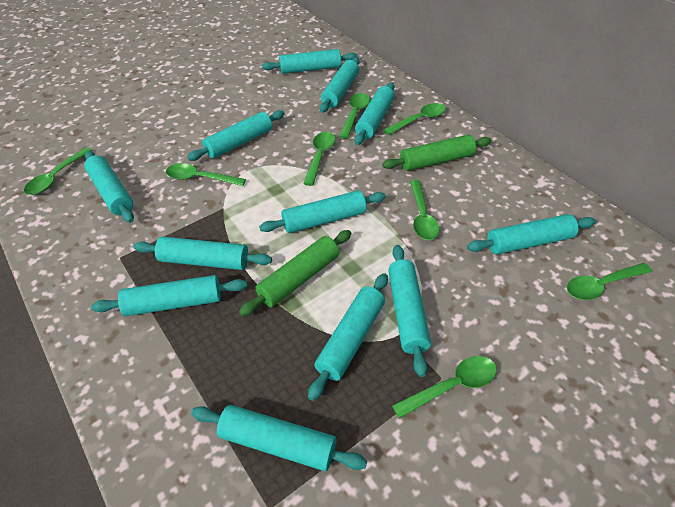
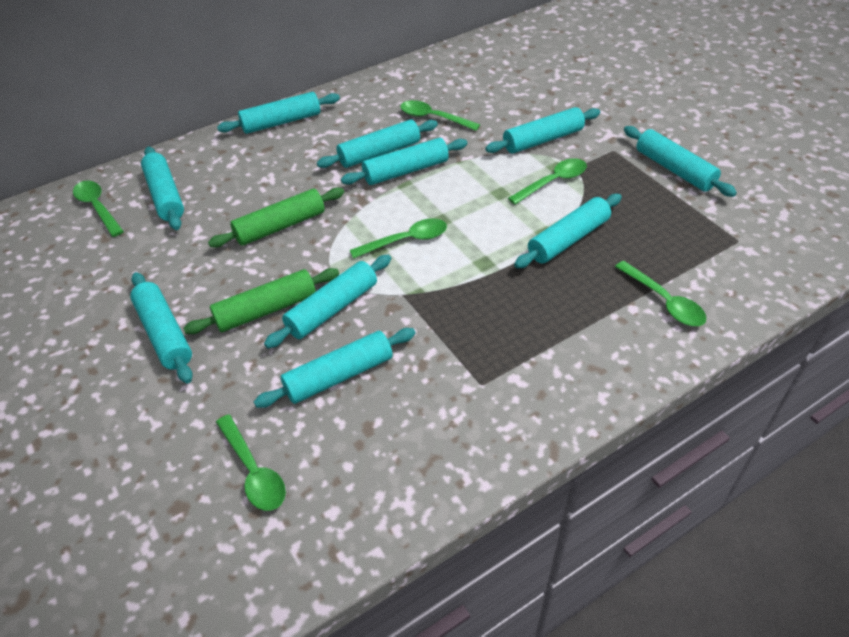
green spoon: [24,148,92,195] [166,163,246,186] [303,132,335,186] [339,93,370,139] [384,103,446,135] [392,356,497,419] [410,180,440,240] [567,263,652,300] = 8 -> [73,181,124,237] [216,414,286,511] [350,218,447,259] [400,100,480,131] [508,158,587,205] [615,261,706,326] = 6
turquoise rolling pin: [84,151,134,223] [91,275,247,316] [134,236,272,270] [187,110,285,161] [191,405,367,471] [259,190,386,233] [262,49,357,74] [308,273,388,401] [320,57,360,113] [354,83,395,145] [388,245,431,377] [467,214,596,254] = 12 -> [130,272,193,383] [141,147,184,230] [217,92,340,134] [254,328,416,408] [264,255,391,348] [317,119,438,168] [341,138,468,185] [485,107,600,154] [514,194,622,268] [624,126,737,197] = 10

